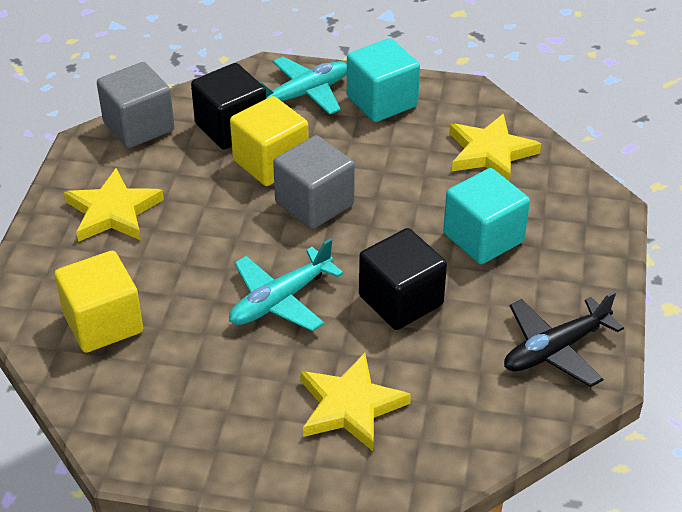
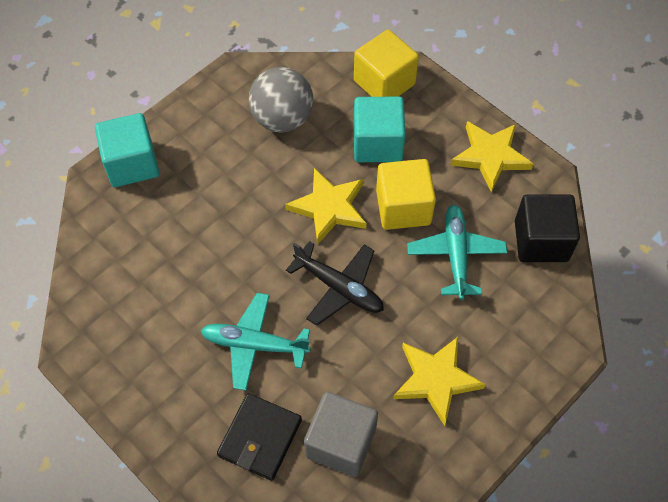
black cube: [191,63,266,150] [359,228,447,330] = 2 -> [515,194,580,262] = 1
black wallet: none = 0 -> [217,393,302,480] = 1
grey ball: none = 0 -> [249,67,314,133] = 1
grey cube: [97,62,175,148] [273,135,355,229] = 2 -> [304,392,378,477] = 1

